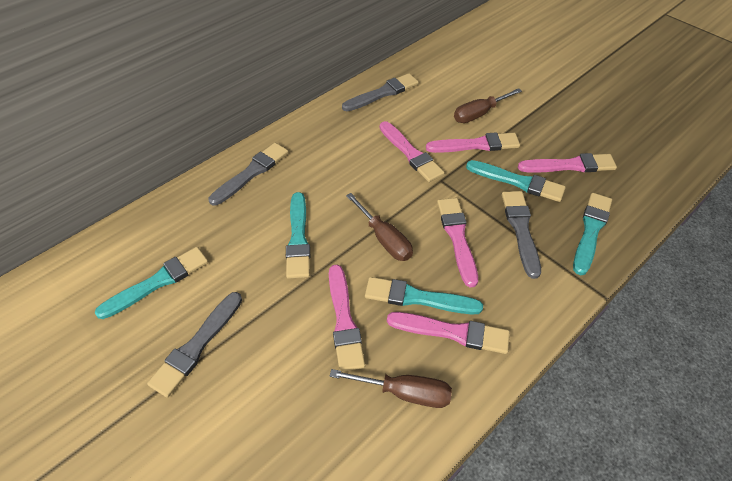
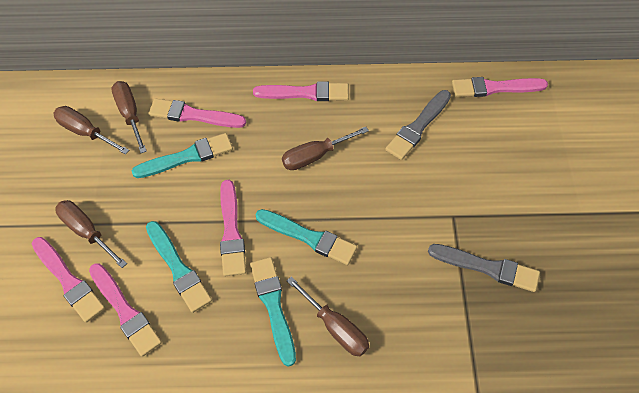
brown screwdriver: [330,369,452,408] [346,193,413,261] [454,88,522,123] = 3 -> [53,106,130,155] [55,200,127,268] [112,81,147,153] [282,127,369,170] [287,276,369,356] = 5
grey brush: [147,292,242,398] [208,143,288,206] [342,73,419,111] [502,191,541,279] = 4 -> [385,90,451,160] [428,244,540,292] = 2
turquoise brush: [94,247,208,319] [286,192,310,279] [365,277,483,314] [466,160,566,202] [573,193,612,275] = 5 -> [132,133,233,178] [146,221,212,313] [250,257,296,367] [255,209,357,265] = 4

